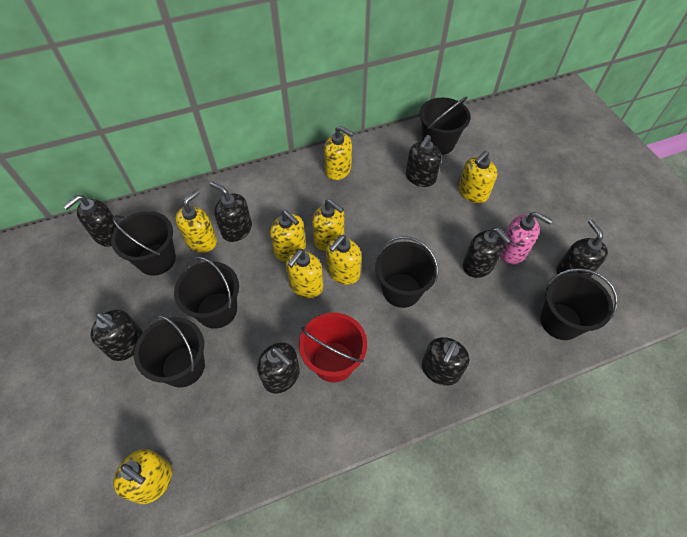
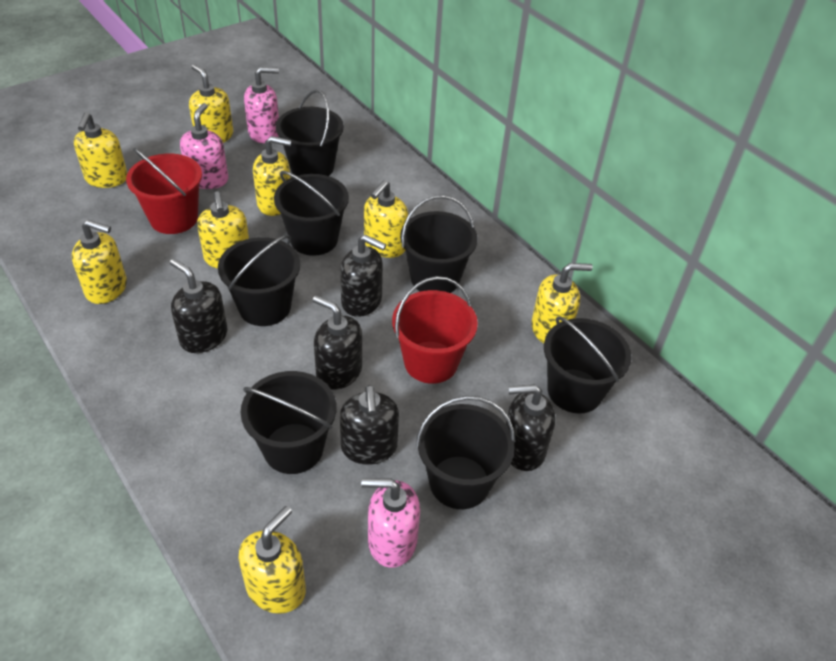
black bucket: [111,211,176,276] [134,315,205,387] [174,256,239,329] [375,236,438,308] [419,97,471,155] [540,268,618,340] = 6 -> [218,235,300,326] [241,371,336,474] [274,171,349,256] [276,90,344,176] [400,195,478,293] [416,396,515,509] [544,316,632,413] = 7
black soap dispenser: [63,195,118,247] [90,310,143,361] [210,182,252,242] [257,342,300,393] [406,135,441,187] [422,337,469,386] [463,228,511,278] [557,220,608,277] = 8 -> [170,259,227,353] [313,296,362,390] [340,235,386,317] [340,385,399,465] [506,384,555,471] = 5
pink soap dispenser: [500,212,553,264] = 1 -> [180,103,229,189] [244,67,279,143] [361,478,420,568] = 3
red bucket: [299,312,367,382] = 1 -> [126,148,202,234] [392,276,478,384] = 2

